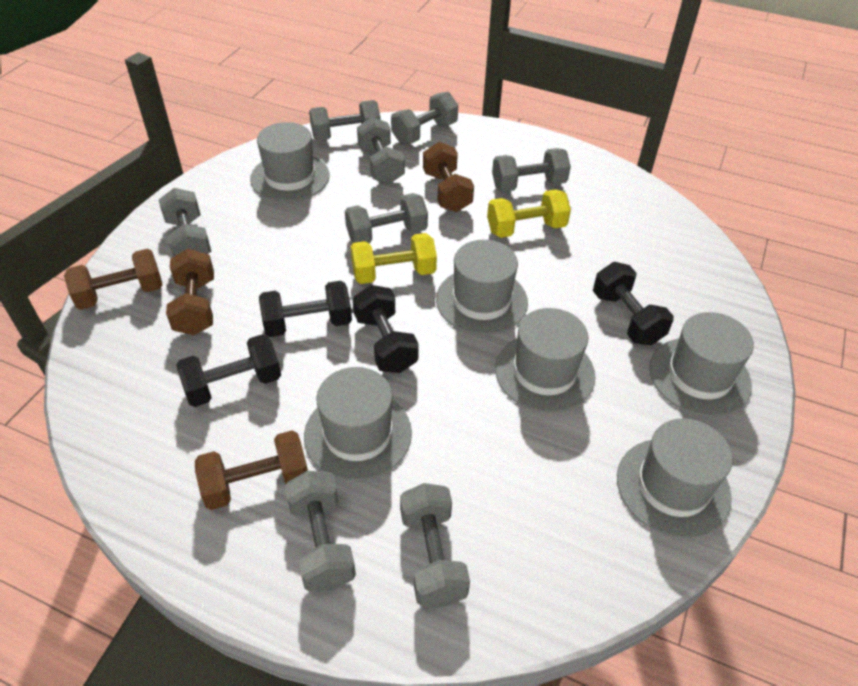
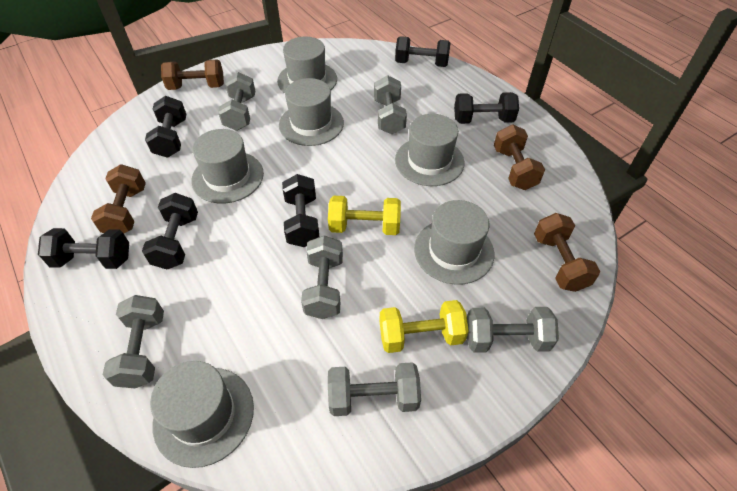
black dumbbell: [176,334,281,407] [259,281,352,337] [353,285,419,373] [593,262,674,345] = 4 -> [38,228,129,269] [142,193,198,269] [145,96,186,157] [282,174,319,247] [395,36,450,67] [454,92,519,124] = 6
grey dumbbell: [159,188,211,257] [285,471,356,591] [309,100,381,141] [345,193,428,243] [357,117,405,184] [391,92,458,144] [400,483,470,607] [492,148,571,192] = 8 -> [103,295,164,388] [218,72,255,131] [301,235,343,319] [328,362,421,416] [374,75,407,134] [466,307,559,353] = 6

